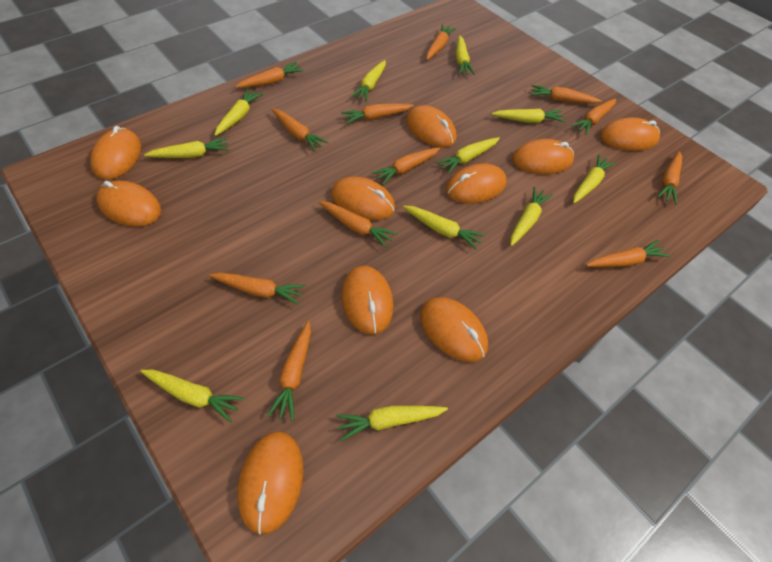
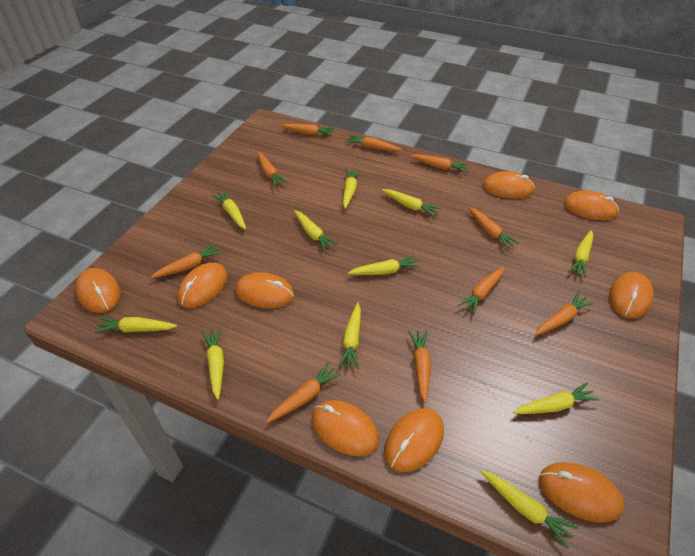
orange carrot: [209,272,305,305] [235,62,304,88] [267,321,311,421] [272,108,329,152] [319,201,397,248] [341,104,414,124] [371,147,440,185] [426,24,456,60] [531,85,601,104] [571,99,616,135] [586,240,670,267] [657,151,682,204] = 12 -> [151,243,222,278] [257,152,288,187] [267,362,342,423] [280,124,335,136] [345,135,402,151] [408,330,431,403] [410,154,469,173] [458,266,504,315] [469,207,520,250] [535,292,594,335] = 10
orange mouse: [90,126,141,179] [97,181,161,227] [237,432,304,535] [331,176,395,220] [342,266,394,334] [406,105,457,147] [420,297,488,362] [446,163,506,204] [512,139,574,174] [600,117,660,151] = 10 -> [75,268,120,313] [178,262,227,308] [235,272,294,308] [312,400,379,456] [384,408,444,472] [483,171,535,199] [539,462,624,523] [563,190,619,220] [609,272,654,318] = 9

